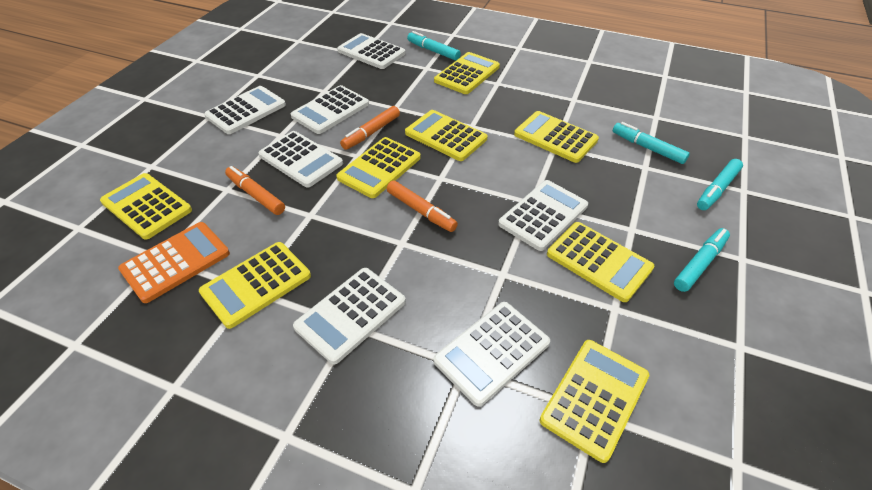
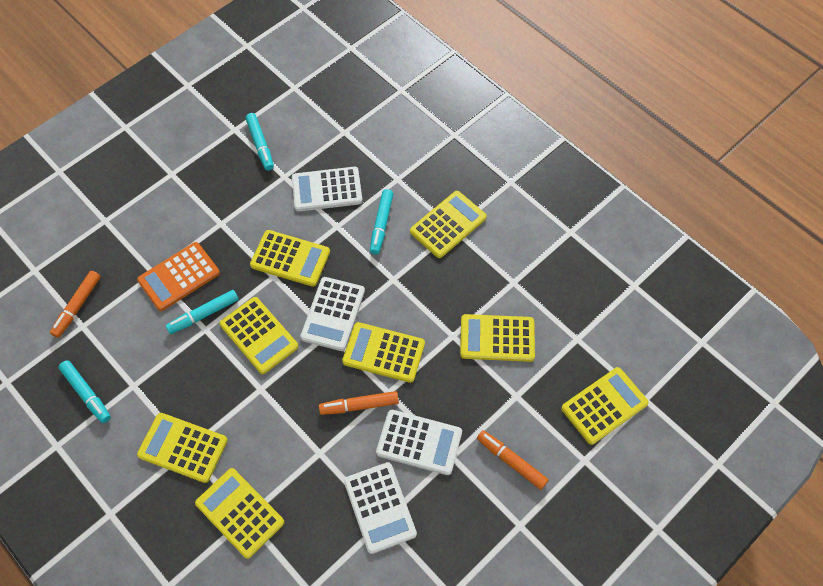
white calculator: [204,86,286,134] [258,131,343,188] [291,85,369,134] [293,268,406,364] [337,33,405,69] [433,302,550,407] [498,180,588,251] = 7 -> [292,167,363,212] [300,277,365,351] [344,462,417,554] [376,410,462,475] = 4

